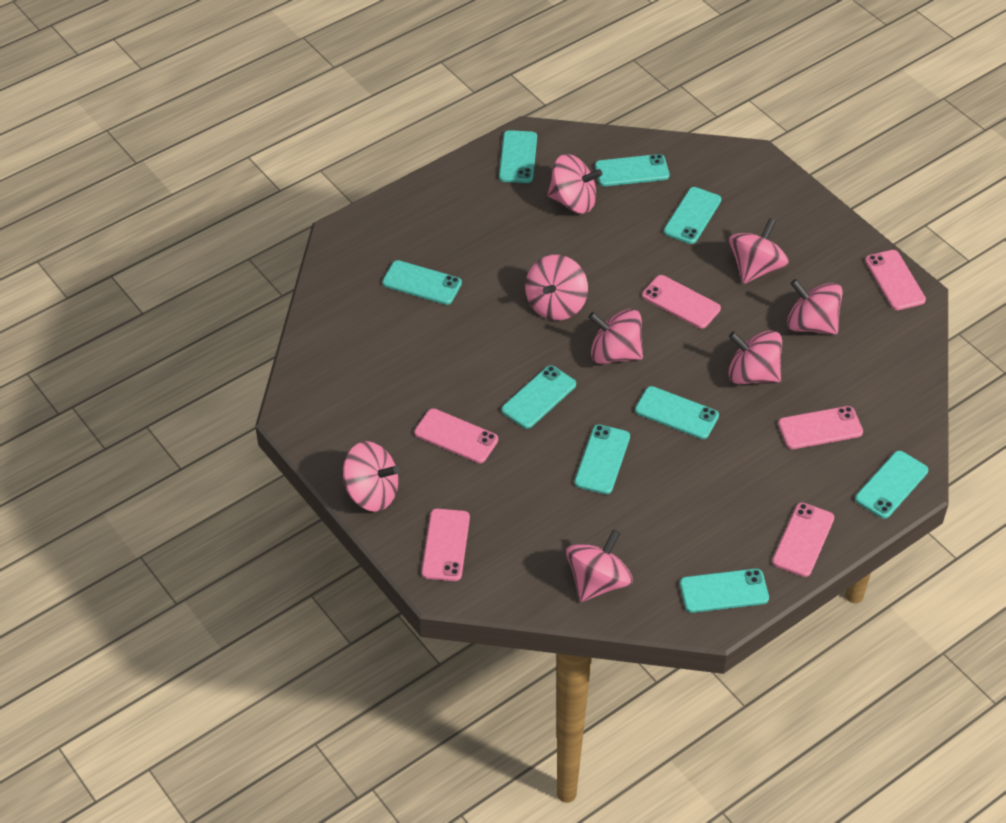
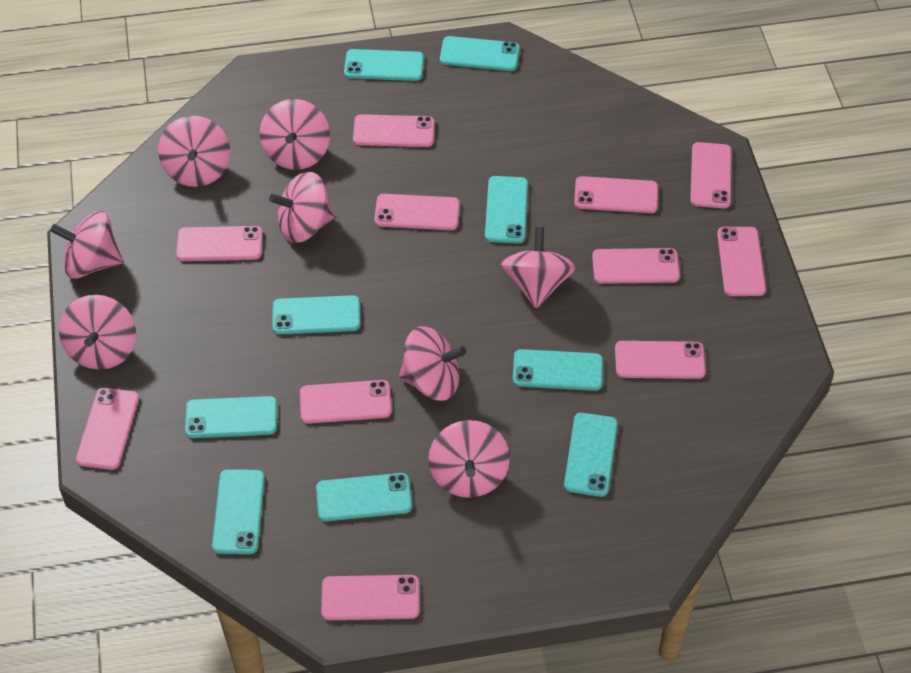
pink phone: [414,409,498,463] [422,509,470,581] [642,275,721,329] [772,503,834,577] [778,406,863,449] [865,250,926,310] = 6 -> [76,388,139,470] [176,226,263,261] [300,380,392,424] [321,575,419,620] [353,114,435,147] [374,194,460,230] [574,176,658,213] [592,248,680,284] [615,341,706,379] [690,142,732,208] [717,227,766,296] = 11

